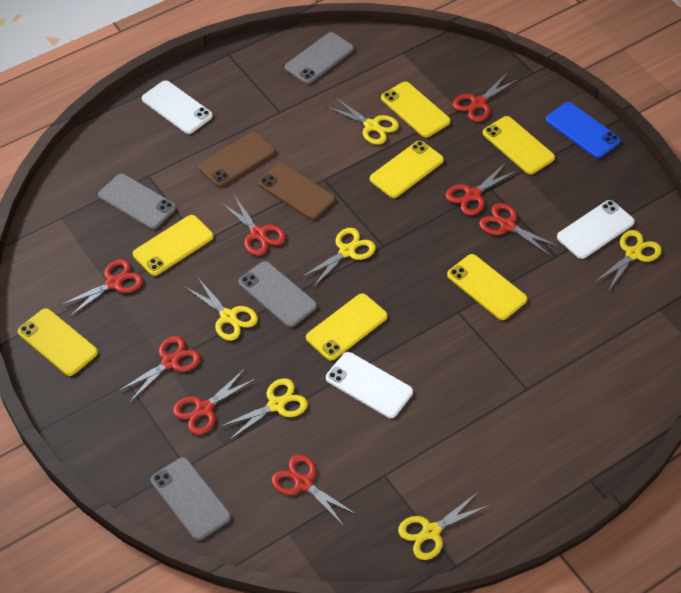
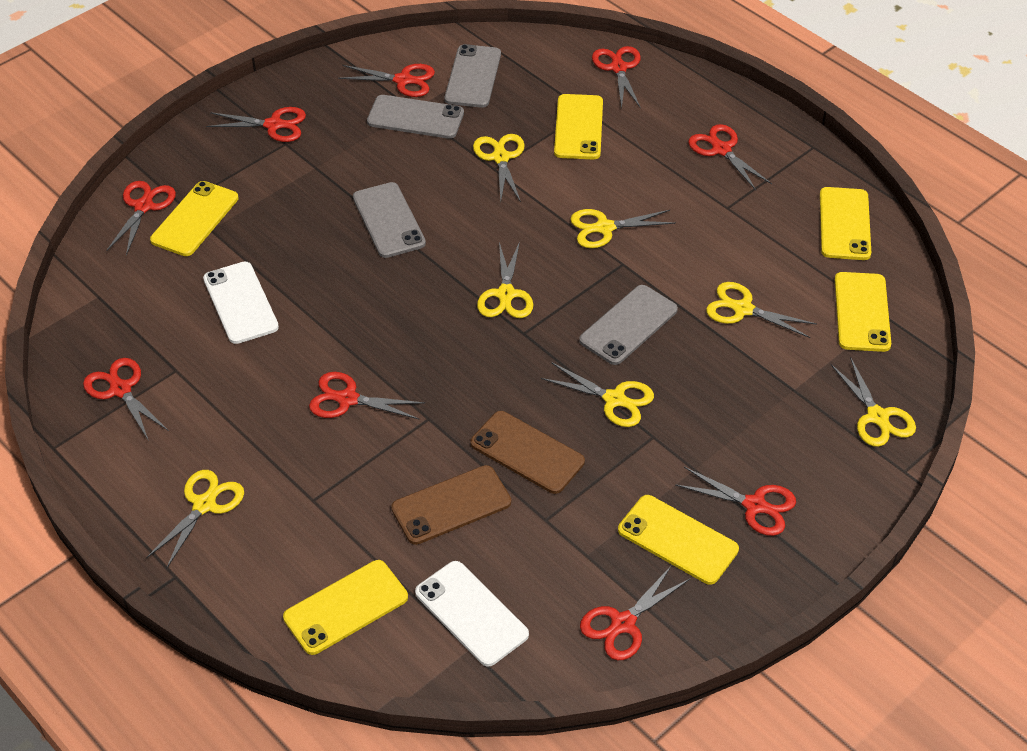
blue phone: [546,102,621,158] = 1 -> none = 0
red scissors: [60,259,143,317] [118,336,201,403] [173,369,257,435] [221,195,286,256] [271,454,357,527] [446,163,516,215] [453,73,519,122] [479,203,559,256] = 8 -> [83,358,169,441] [106,181,176,256] [206,107,306,142] [309,372,425,419] [338,64,435,97] [580,565,690,660] [592,46,641,108] [675,467,796,536] [688,124,772,190] = 9
white phone: [142,80,213,134] [326,352,413,418] [557,200,635,259] = 3 -> [203,262,279,344] [415,561,529,667] = 2
yellow phone: [18,308,98,376] [133,215,214,276] [306,293,388,361] [370,141,444,198] [381,82,451,138] [447,254,527,320] [483,116,555,174] = 7 -> [150,181,239,256] [283,560,408,655] [554,94,603,159] [618,495,739,585] [820,187,871,260] [835,272,891,352] = 6
yellow scissors: [185,278,258,341] [220,378,308,440] [301,228,376,287] [327,97,399,145] [398,492,489,560] [595,230,662,290] = 6 -> [146,470,244,569] [473,134,525,202] [477,241,533,318] [541,362,654,427] [570,209,676,248] [706,282,817,338] [830,357,916,447] = 7

